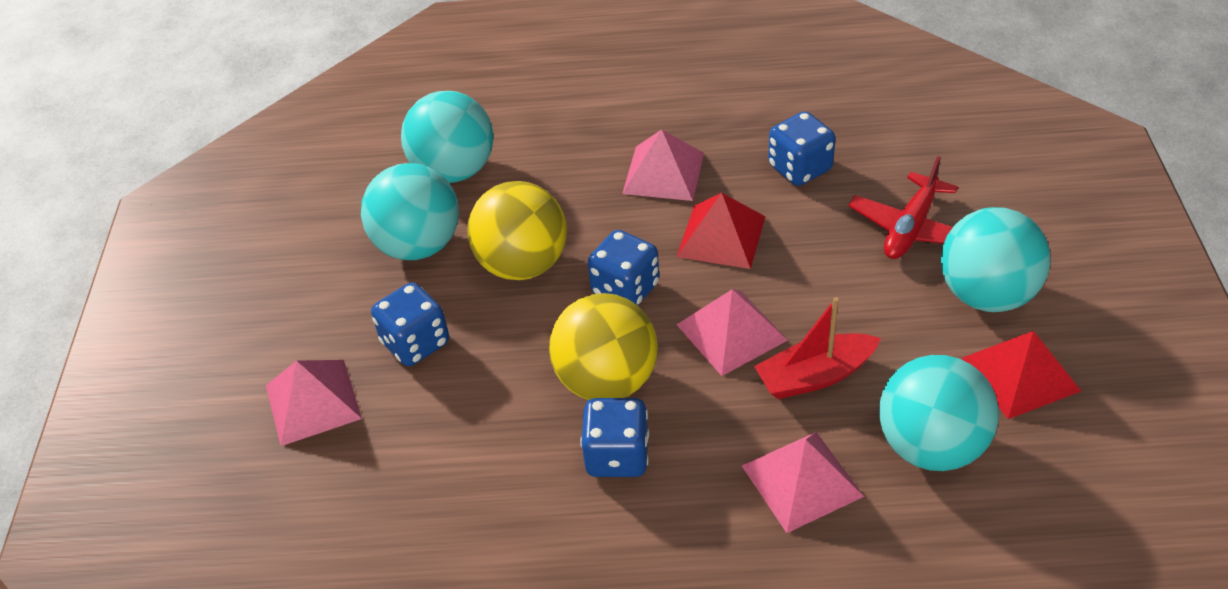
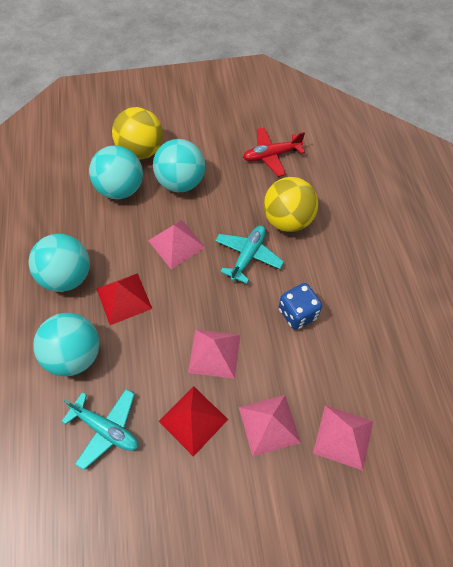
blue dice: [371,283,449,366] [580,398,649,477] [588,230,659,305] [768,111,836,186] = 4 -> [279,283,322,330] = 1
red boat: [754,297,881,399] = 1 -> none = 0
turquoise plane: none = 0 -> [61,389,138,470] [215,225,284,284] = 2

